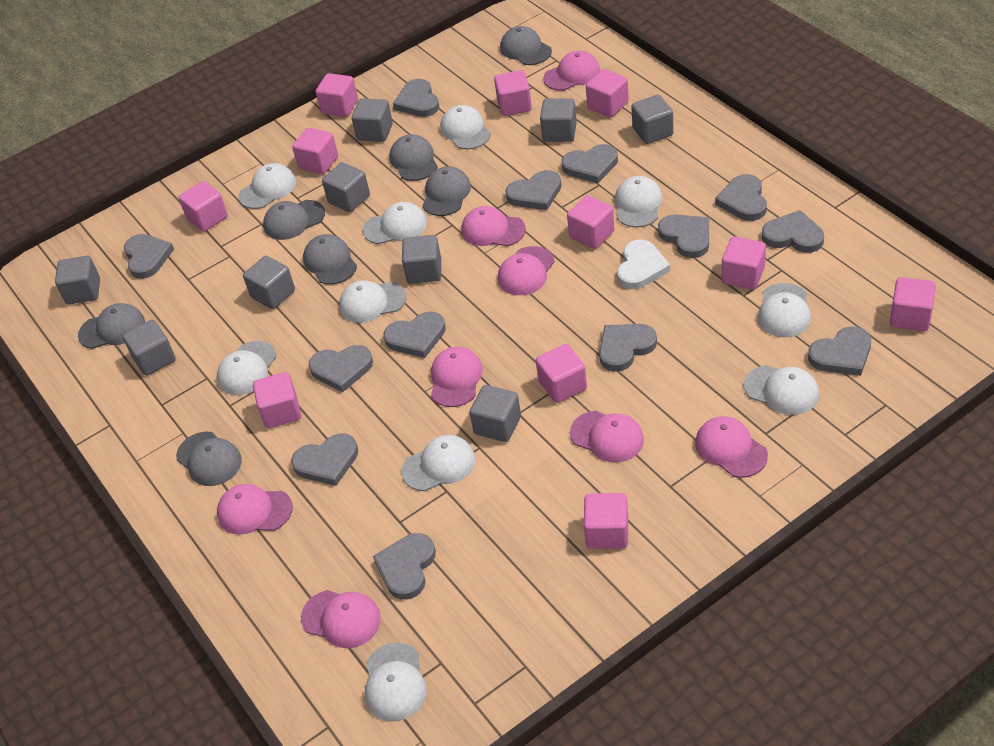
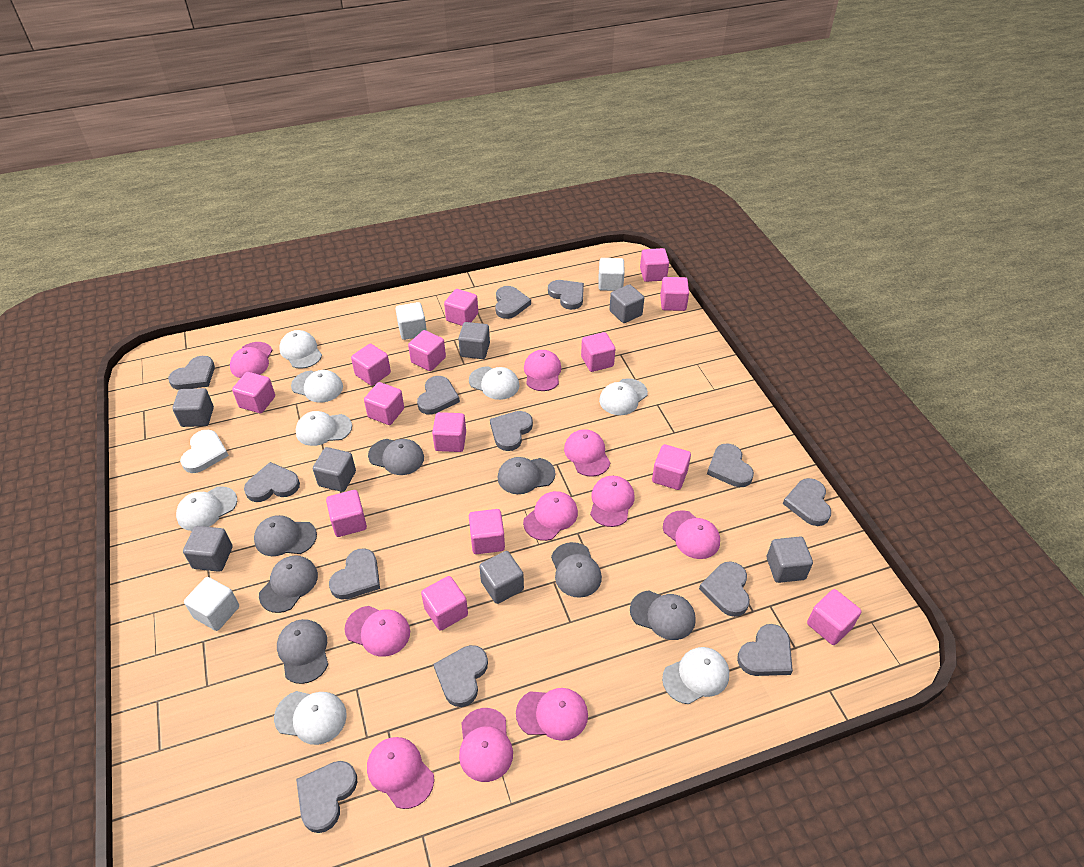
grey cube: [55,256,100,304] [123,320,176,376] [243,256,295,309] [322,162,370,212] [352,98,393,142] [402,235,441,284] [470,385,521,442] [540,98,577,142] [631,95,674,144] = 9 -> [172,388,214,427] [183,526,233,572] [313,447,356,492] [458,322,490,359] [479,551,524,604] [609,284,644,323] [767,537,813,583] = 7
pink cap: [217,484,293,535] [301,590,381,648] [431,347,483,407] [461,206,526,246] [498,246,555,295] [543,51,600,91] [570,411,644,463] [695,416,768,478] = 8 -> [230,342,272,378] [345,606,410,657] [367,737,434,809] [459,708,513,782] [516,688,588,741] [523,491,578,541] [524,350,561,391] [564,429,610,477] [590,476,634,527] [663,510,720,559] = 10
pink cube: [179,181,228,232] [253,372,301,428] [292,128,338,174] [316,73,358,117] [494,70,532,116] [536,344,587,403] [567,195,614,249] [584,493,628,549] [586,69,629,117] [722,237,766,290] [890,277,936,331] = 11 -> [232,372,275,413] [326,490,367,537] [351,344,391,386] [364,382,404,425] [408,330,446,371] [421,576,468,631] [432,412,466,452] [444,289,478,326] [469,509,505,554] [581,332,615,372] [640,248,669,282] [652,444,691,490] [660,277,689,311] [807,589,861,645] = 14
white cap: [217,341,277,395] [238,163,296,209] [339,280,406,323] [363,202,427,244] [365,643,427,721] [401,435,475,491] [440,105,491,149] [615,176,663,227] [744,365,819,415] [757,283,811,337] = 10 -> [176,486,237,531] [274,691,347,745] [279,330,322,369] [291,370,343,403] [296,411,352,446] [469,366,520,400] [599,378,648,415] [662,647,729,704] = 8
white cube: none = 0 -> [184,577,239,631] [396,302,427,340] [598,258,625,291] = 3

